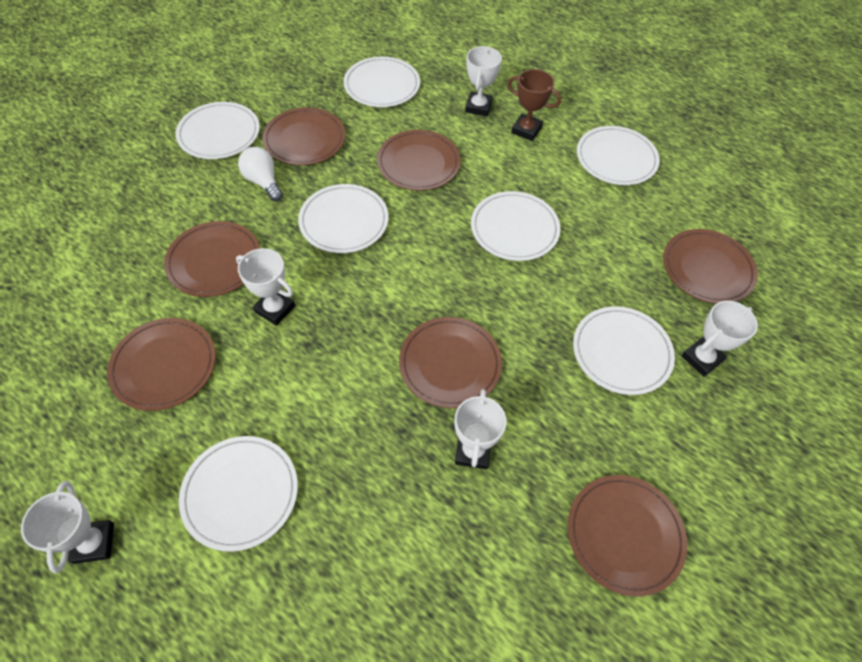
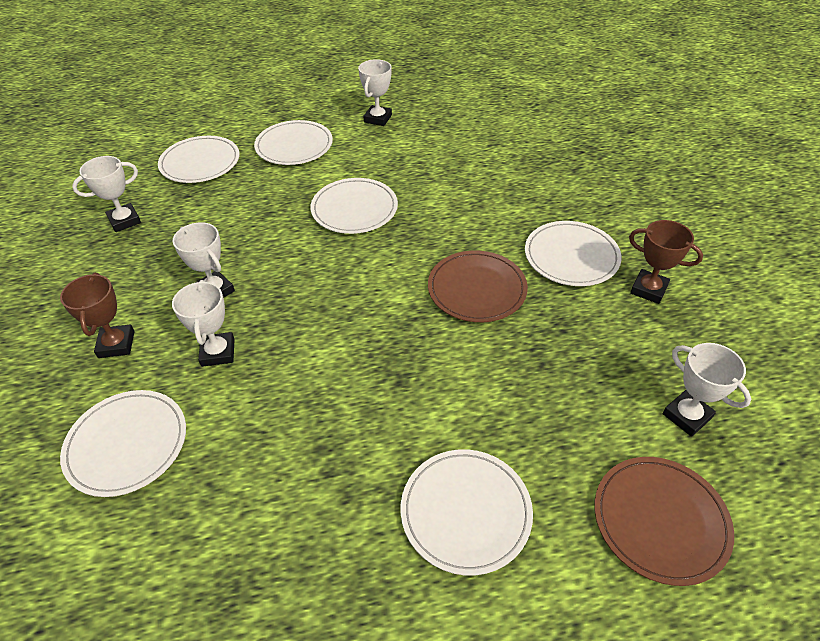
brown plate: [107,318,216,411] [164,221,260,297] [262,107,346,165] [377,130,461,191] [399,317,502,408] [568,475,687,597] [663,229,758,304] = 7 -> [428,251,528,322] [595,457,734,586] = 2
brown trophy: [508,69,561,141] = 1 -> [60,273,135,358] [629,220,703,304] = 2
white light bulb: [238,147,283,201] = 1 -> none = 0
white plate: [176,102,260,159] [179,436,298,552] [298,184,389,253] [343,57,420,107] [471,191,560,261] [573,306,675,395] [577,126,660,185] = 7 -> [60,390,186,497] [158,136,239,183] [254,120,333,165] [310,178,398,234] [400,449,533,575] [525,221,622,286] = 6

